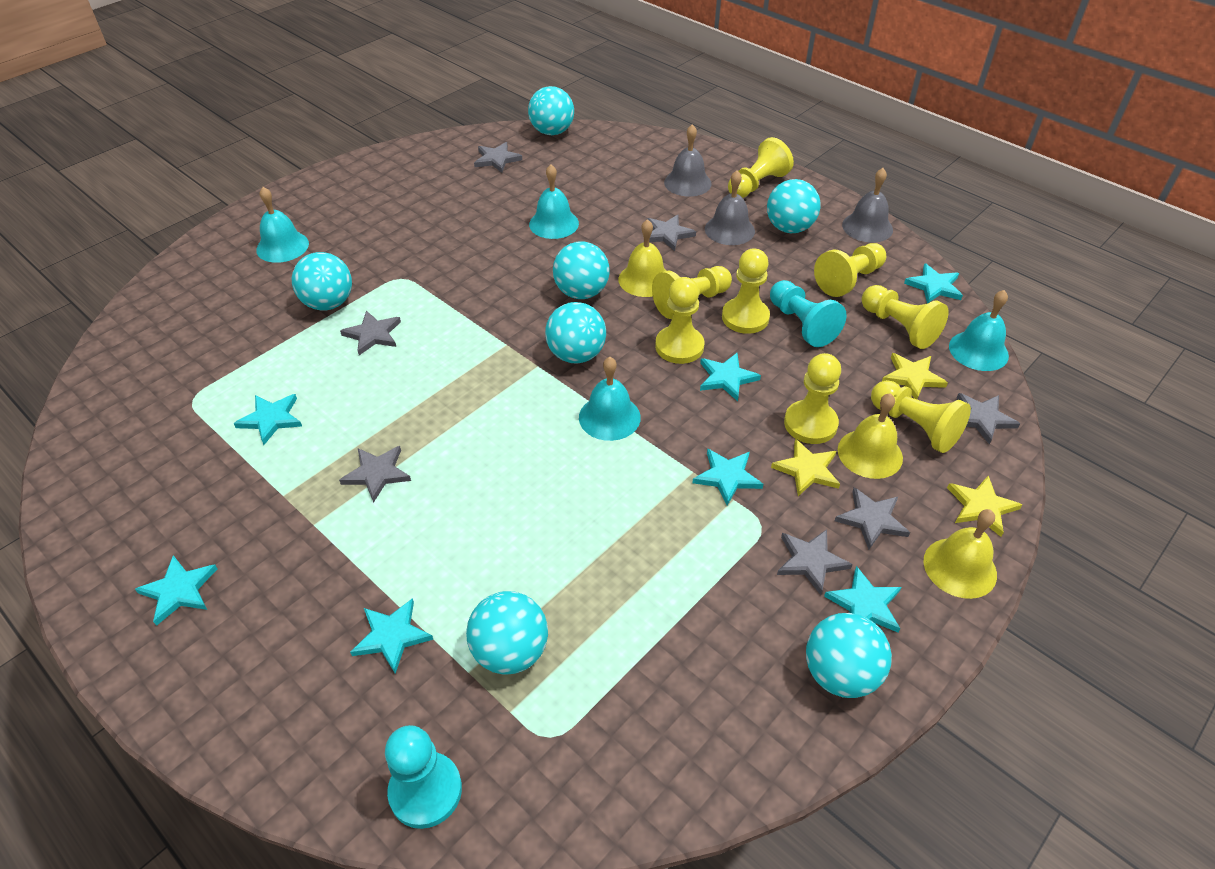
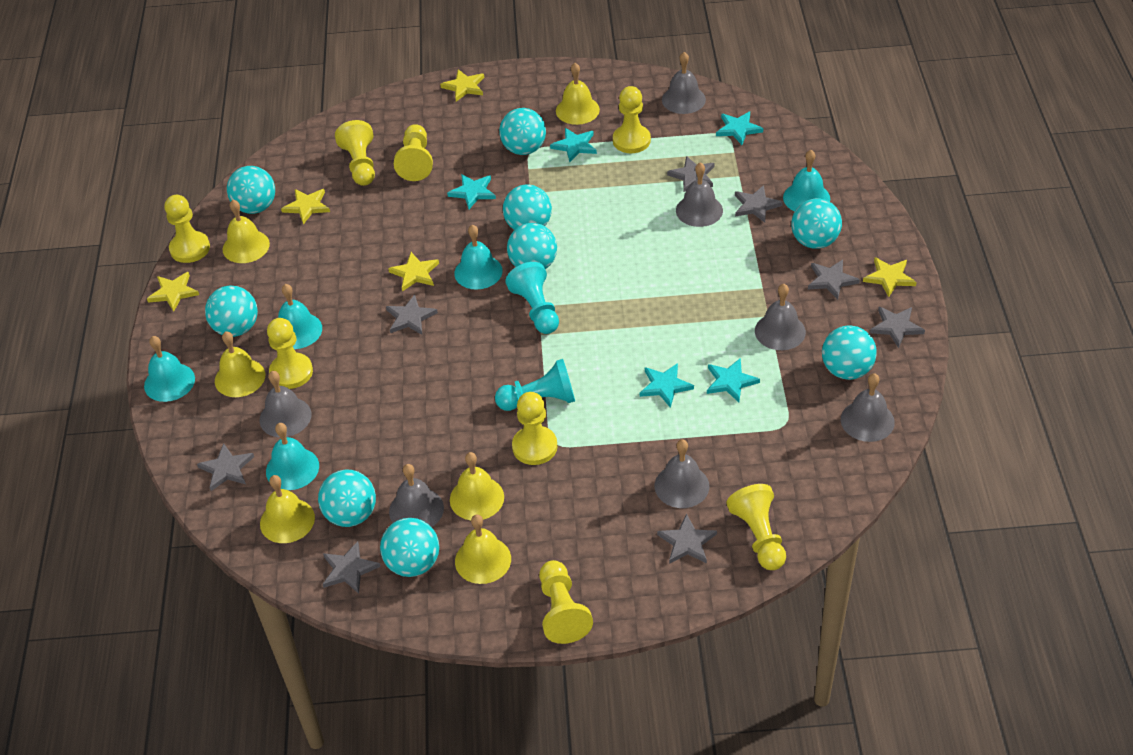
grey bell: [664,124,712,197] [705,171,755,245] [842,168,893,243] = 3 -> [260,371,311,437] [389,464,444,527] [655,439,709,508] [662,52,706,114] [676,162,723,227] [755,284,806,350] [841,373,895,442] = 7
grey star: [339,446,411,503] [340,311,401,355] [474,142,522,173] [647,215,696,251] [777,529,853,595] [835,487,910,550] [957,393,1020,445] = 7 -> [197,443,254,491] [323,541,380,594] [386,295,438,335] [657,513,717,564] [667,156,714,192] [735,185,783,223] [808,259,860,300] [870,307,925,348] = 8
turquoise ball: [292,252,352,310] [466,591,548,675] [528,86,574,135] [545,302,606,364] [553,241,610,299] [767,179,821,233] [806,613,892,698] = 7 -> [205,285,258,337] [227,166,275,214] [318,470,376,527] [380,518,439,577] [499,108,546,155] [503,184,552,230] [507,223,557,269] [791,199,842,249] [822,325,877,380] = 9
turquoise bell: [256,187,309,263] [529,164,579,239] [579,357,641,441] [949,290,1009,371] = 4 -> [144,336,195,402] [266,423,319,490] [278,284,322,349] [454,225,503,290] [783,150,830,212] = 5
turquoise star: [135,555,217,626] [234,394,302,445] [350,598,433,674] [692,448,763,506] [700,353,761,401] [824,566,902,633] [904,263,963,303] = 7 -> [447,174,496,209] [550,128,597,162] [640,363,694,408] [707,358,760,403] [716,111,763,145] = 5
yellow bell: [618,219,667,297] [838,393,903,479] [923,509,997,599] = 3 -> [215,331,265,397] [223,200,270,263] [260,475,315,543] [450,452,504,520] [455,515,511,584] [556,63,600,125] = 6
yellow star: [771,439,840,496] [882,353,948,399] [947,475,1022,537] = 3 -> [147,272,199,312] [281,189,330,224] [388,252,439,291] [440,69,484,102] [863,257,917,297] = 5

